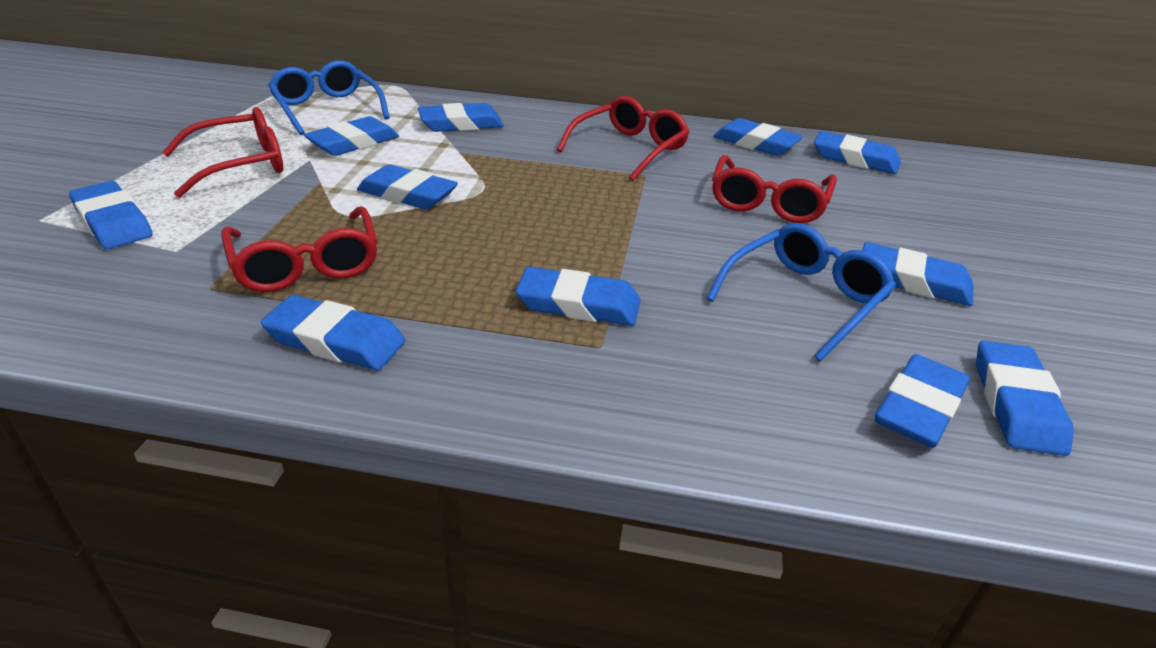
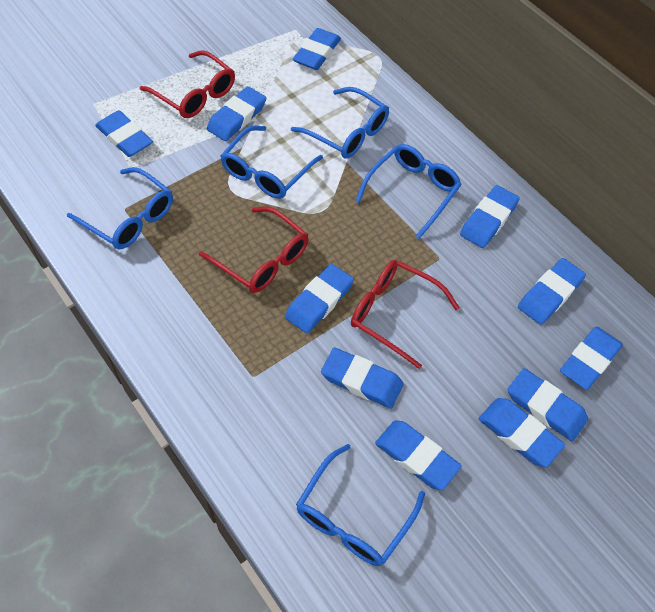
blue glasses: [268,60,390,135] [706,223,896,361] = 2 -> [67,167,173,249] [221,126,323,199] [291,87,389,159] [296,444,425,566] [355,144,462,239] = 5
red glasses: [162,107,283,198] [221,206,378,292] [557,96,689,181] [712,155,837,223] = 4 -> [140,50,235,118] [199,207,309,293] [351,260,460,369] = 3

